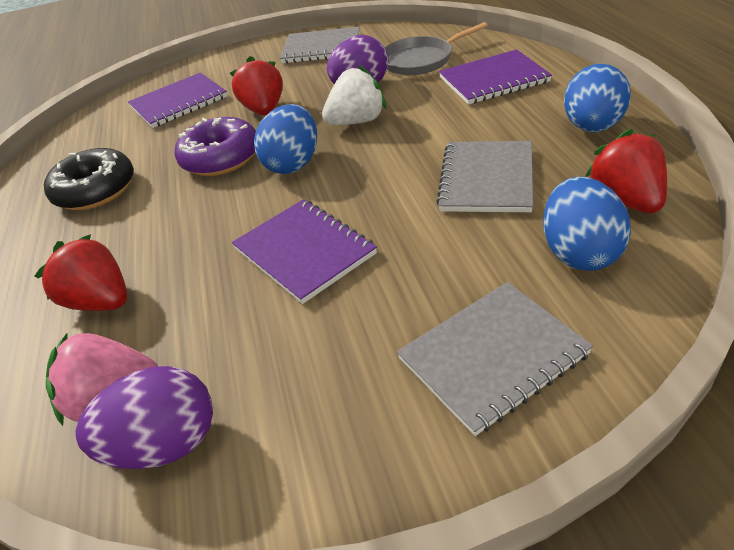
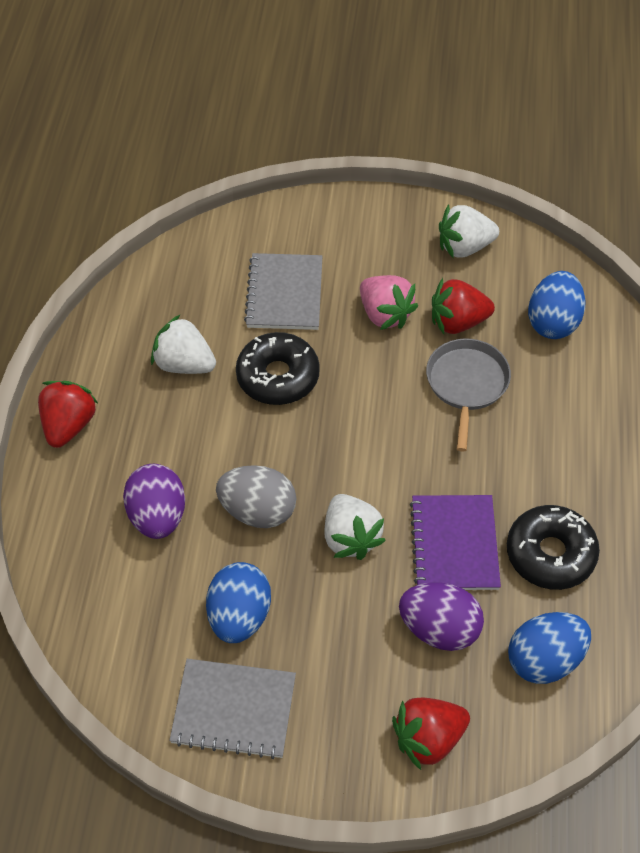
black donut: [44,148,134,210] = 1 -> [236,332,320,405] [507,505,600,590] = 2
grey egg: none = 0 -> [216,465,296,528] = 1
grey notebook: [280,27,360,64] [397,282,593,436] [436,141,533,212] = 3 -> [169,659,296,759] [244,253,322,330] = 2
purple donut: [174,117,256,176] = 1 -> none = 0
purple notebook: [128,73,227,128] [232,199,377,304] [439,49,552,105] = 3 -> [410,495,501,590] = 1
white strawberry: [322,64,386,125] = 1 -> [151,314,216,374] [324,494,386,560] [439,204,499,259] = 3

